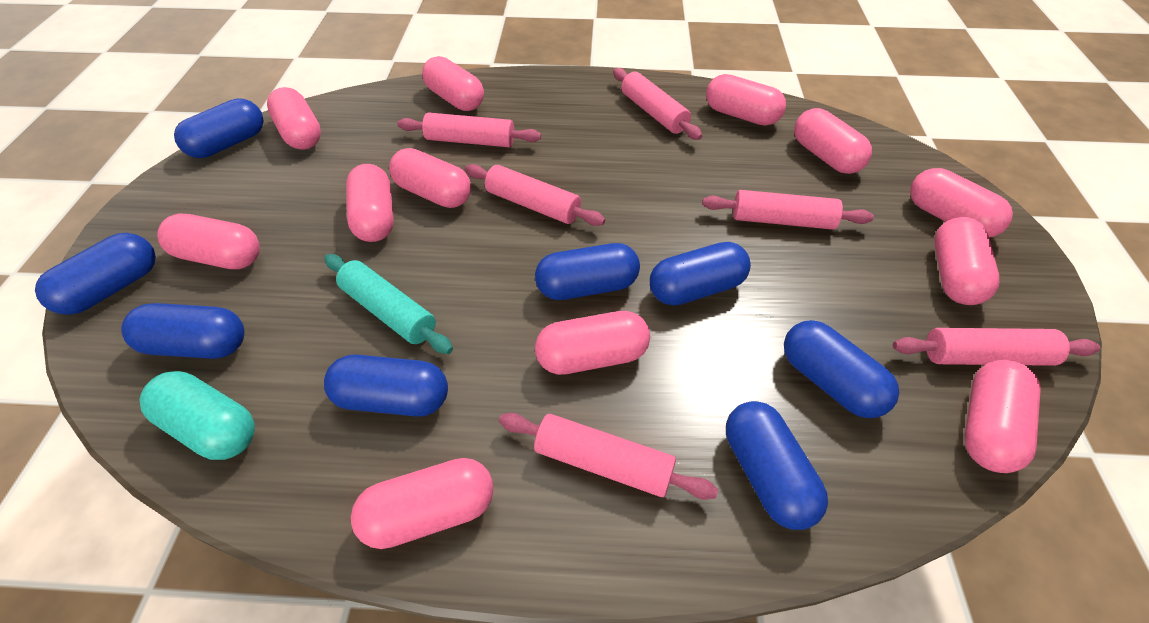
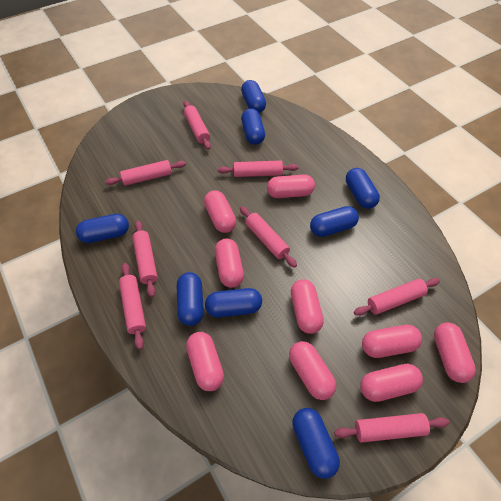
pink capsule: [157,214,260,269] [267,87,321,150] [346,164,394,242] [351,458,494,549] [389,148,471,208] [422,56,484,111] [535,311,650,375] [706,74,786,126] [794,108,872,174] [910,168,1013,238] [934,217,999,305] [965,360,1041,473] = 12 -> [186,332,224,391] [204,190,236,233] [215,238,244,288] [267,174,315,198] [289,341,336,400] [291,279,324,334] [360,364,423,402] [362,325,422,358] [434,323,476,383] = 9
pink rolling pin: [397,112,541,147] [465,164,605,226] [499,413,718,500] [613,68,702,140] [702,190,874,230] [893,328,1100,366] = 6 -> [105,160,186,186] [119,263,146,350] [132,221,158,297] [184,101,211,150] [218,160,299,177] [240,206,297,268] [334,413,449,443] [354,278,440,316] = 8
turquoise capsule: [139,371,255,460] = 1 -> none = 0
turquoise rolling pin: [324,254,453,354] = 1 -> none = 0

